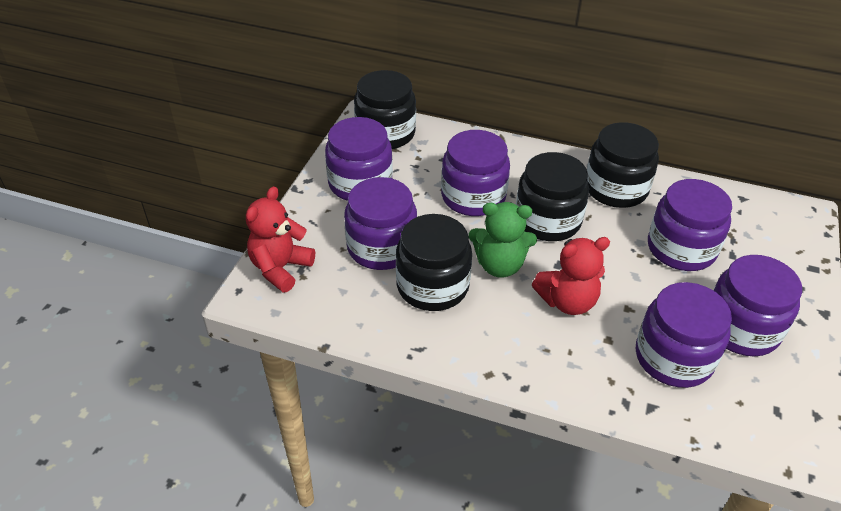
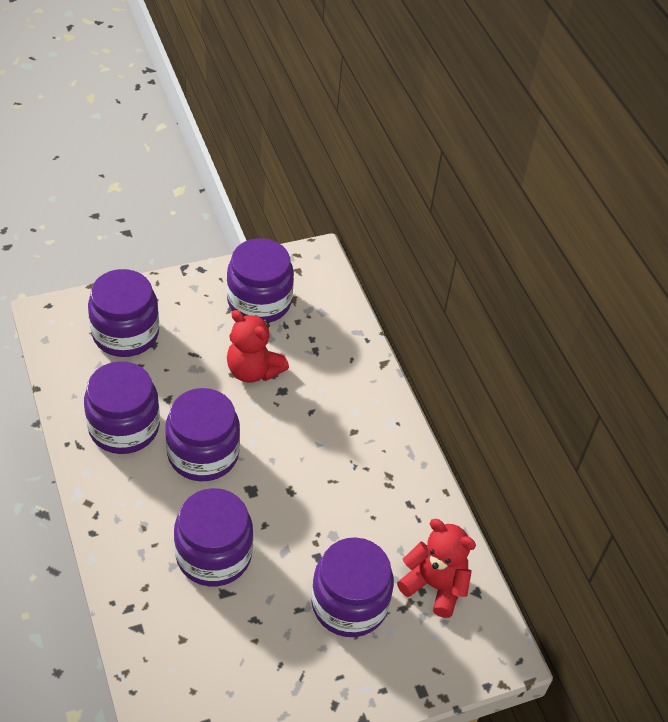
black jar: [354,70,416,149] [396,214,472,311] [516,152,589,241] [587,122,659,208] = 4 -> none = 0
green teddy bear: [469,202,537,278] = 1 -> none = 0

